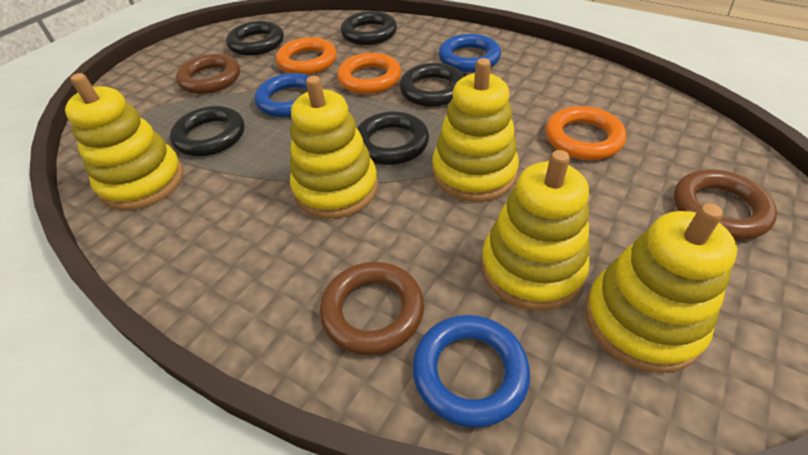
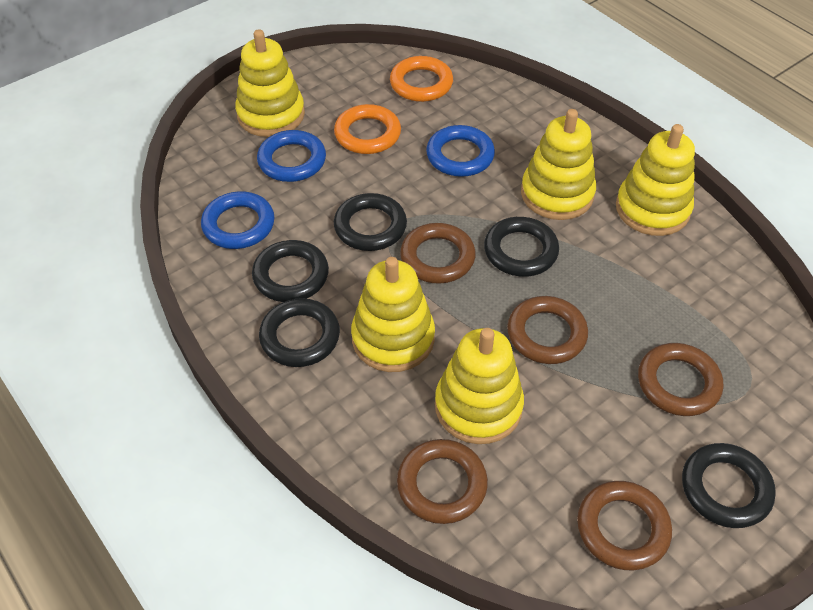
brown ring: [176,54,240,94] [319,262,424,355] [674,170,777,240] = 3 -> [397,439,488,524] [400,223,476,284] [507,296,588,364] [577,481,672,570] [638,343,723,416] = 5
orange ring: [276,37,337,75] [337,53,401,94] [545,106,626,160] = 3 -> [334,104,401,154] [390,56,453,102] = 2

